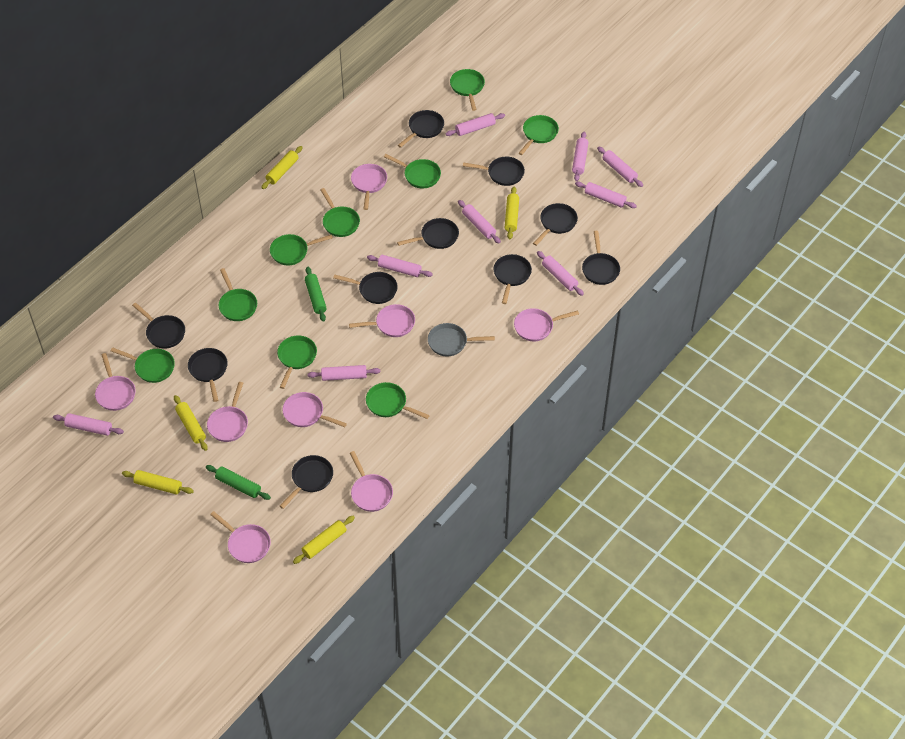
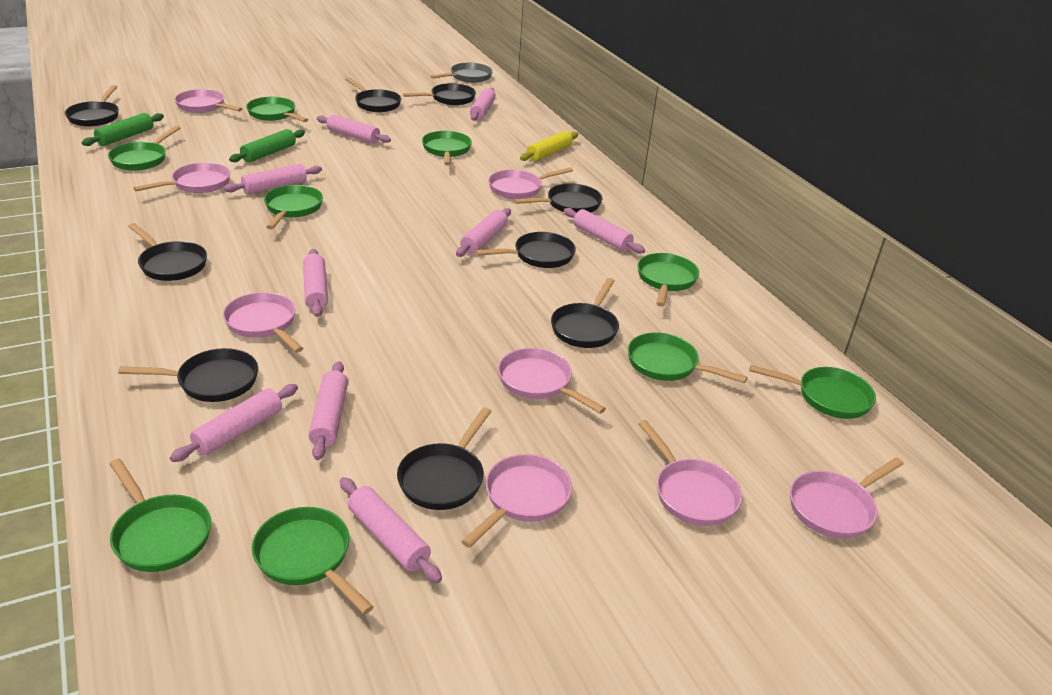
black pan: [132,303,185,348] [188,348,228,402] [280,455,333,509] [333,272,398,304] [397,218,459,249] [398,110,444,148] [463,157,525,186] [494,254,532,304] [533,203,578,246] [582,231,620,285] = 10 -> [65,85,119,127] [118,348,258,402] [128,223,207,281] [345,77,401,112] [397,407,492,510] [403,83,476,105] [475,232,576,268] [514,184,602,213] [551,278,619,348] = 9
yellow rolling pin: [122,470,194,495] [174,395,208,451] [261,146,303,189] [293,516,355,564] [505,187,519,239] = 5 -> [520,131,578,161] = 1

